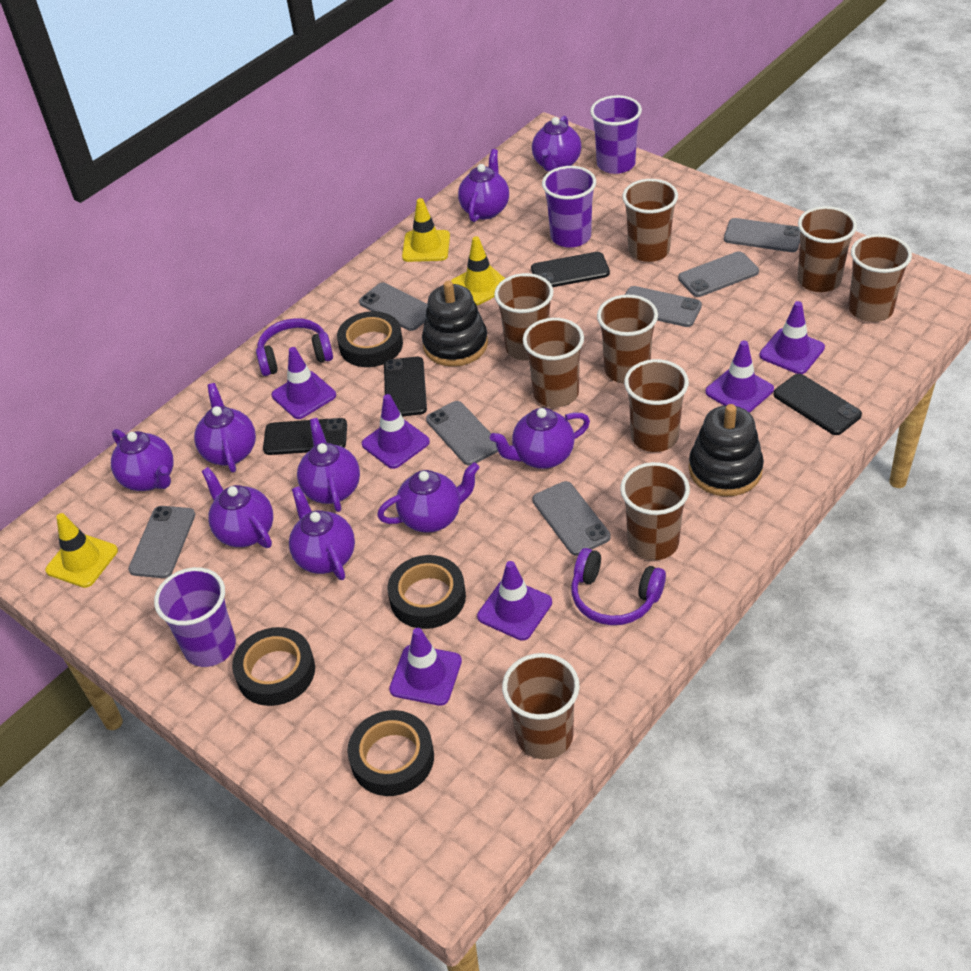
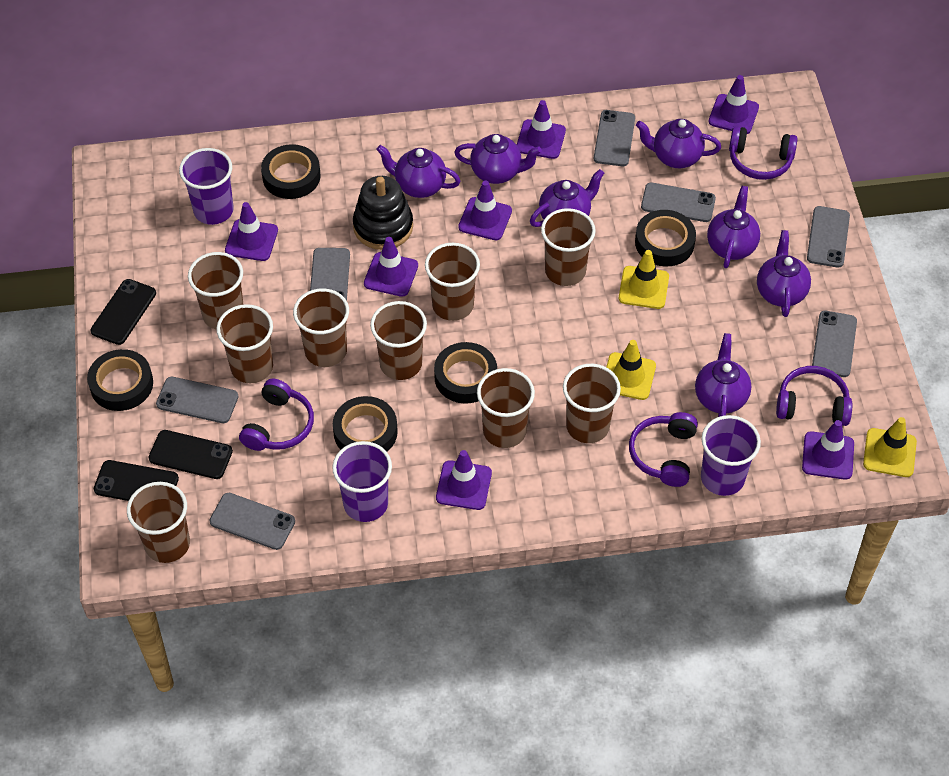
black phone: [263,418,347,455] [384,357,427,416] [531,252,610,287] [773,374,862,435] = 4 -> [91,279,156,345] [94,460,179,501] [148,430,233,479] = 3
black stacking toy: [422,281,488,367] [689,404,764,496] = 2 -> [353,176,413,250] = 1
black tape: [232,627,315,706] [337,311,403,367] [347,710,434,796] [387,555,466,629] = 4 -> [87,349,153,411] [261,144,321,199] [333,396,398,452] [434,342,497,404] [635,210,696,266] = 5
purple headphones: [256,318,333,376] [571,548,666,625] = 2 -> [239,379,314,451] [629,412,698,487] [729,126,798,180] [776,366,852,426] = 4
purple teapot: [111,429,173,491] [194,383,256,472] [202,467,273,548] [289,486,355,580] [297,418,360,512] [377,462,480,533] [458,149,509,222] [490,408,590,469] [532,116,581,171] = 9 -> [377,145,460,198] [454,134,542,184] [530,169,604,227] [636,119,721,168] [695,333,751,417] [707,186,760,268] [757,230,811,317] = 7
purple traffic cone: [272,347,336,419] [362,394,430,469] [389,628,462,706] [477,561,552,641] [705,341,774,413] [759,301,825,374] = 6 -> [225,202,278,261] [364,237,418,297] [436,450,492,510] [458,181,512,240] [517,100,566,159] [709,75,759,134] [802,420,854,480] = 7

